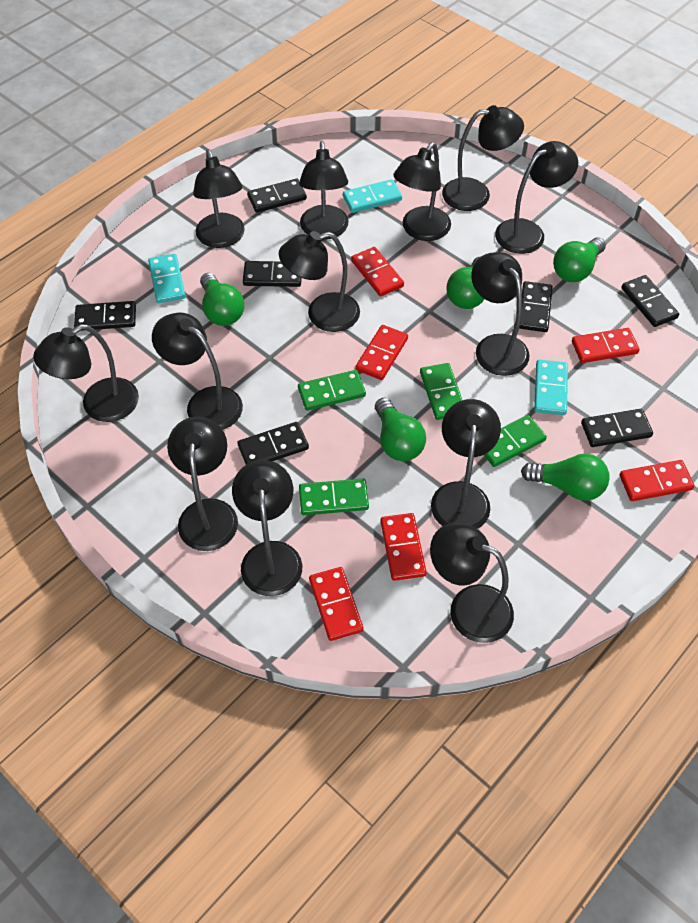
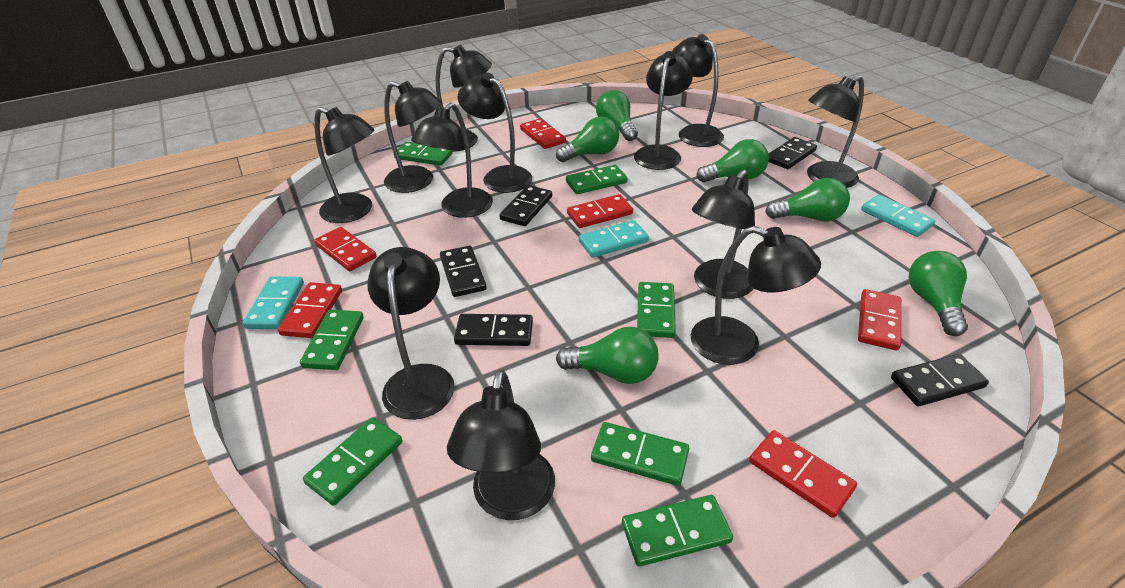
black domino: [74,301,136,331] [237,422,309,465] [243,261,302,287] [247,179,307,213] [519,281,553,332] [581,409,653,447] [621,275,679,327] = 7 -> [440,246,487,297] [454,314,533,346] [499,185,552,226] [769,137,817,169] [891,354,989,406] = 5
black lamp: [33,324,139,422] [152,313,243,430] [167,416,238,551] [193,150,245,248] [232,460,302,596] [279,231,360,332] [299,141,349,240] [393,142,451,241] [430,523,514,643] [431,399,501,529] [442,105,524,211] [471,252,530,376] [495,141,578,254] = 13 -> [314,107,374,223] [367,247,455,420] [384,81,442,193] [411,103,493,218] [436,45,492,152] [447,369,555,520] [457,72,532,193] [634,51,693,170] [672,34,724,147] [691,226,821,365] [692,170,755,299] [807,75,864,188] = 12
green domino: [298,370,366,411] [299,479,369,515] [420,363,462,420] [484,415,547,467] = 4 -> [300,310,364,370] [303,417,402,506] [394,142,453,166] [566,165,628,194] [591,422,689,486] [622,495,733,566] [637,282,676,338] = 7
green light bulb: [200,273,244,326] [375,398,426,461] [447,257,484,309] [521,454,609,501] [553,237,606,282] = 5 -> [556,116,619,162] [556,327,659,384] [596,90,638,141] [697,139,769,182] [765,178,850,222] [909,251,968,336] = 6

